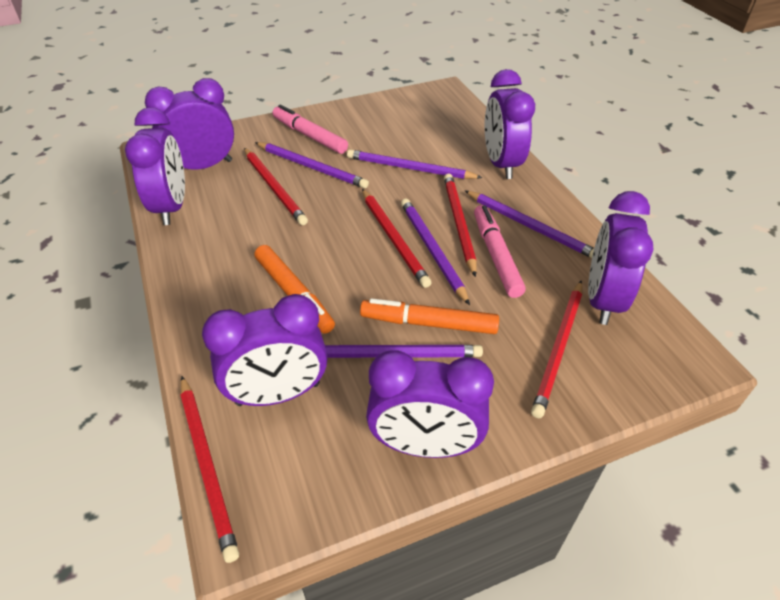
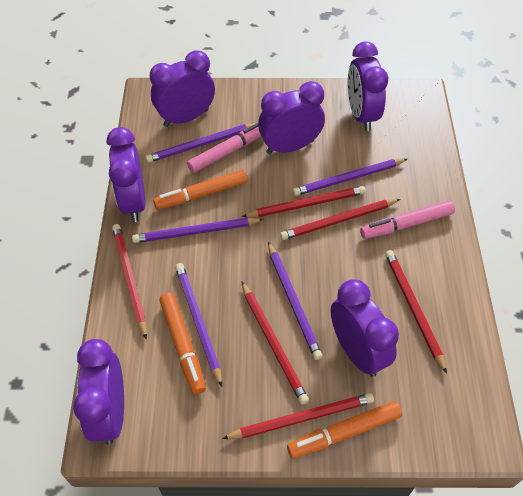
orange marker: [254,245,335,334] [360,298,499,334] = 2 -> [153,170,248,210] [159,293,206,395] [287,401,402,458] = 3
red pencil: [180,376,239,563] [244,148,308,225] [362,189,432,288] [444,173,477,277] [531,281,582,418] = 5 -> [112,224,147,339] [222,393,374,439] [241,281,309,404] [242,186,366,217] [280,199,400,240] [385,250,447,374] = 6

